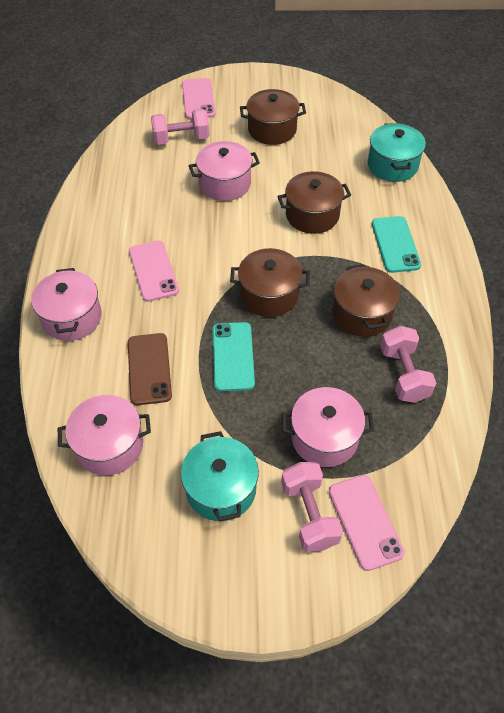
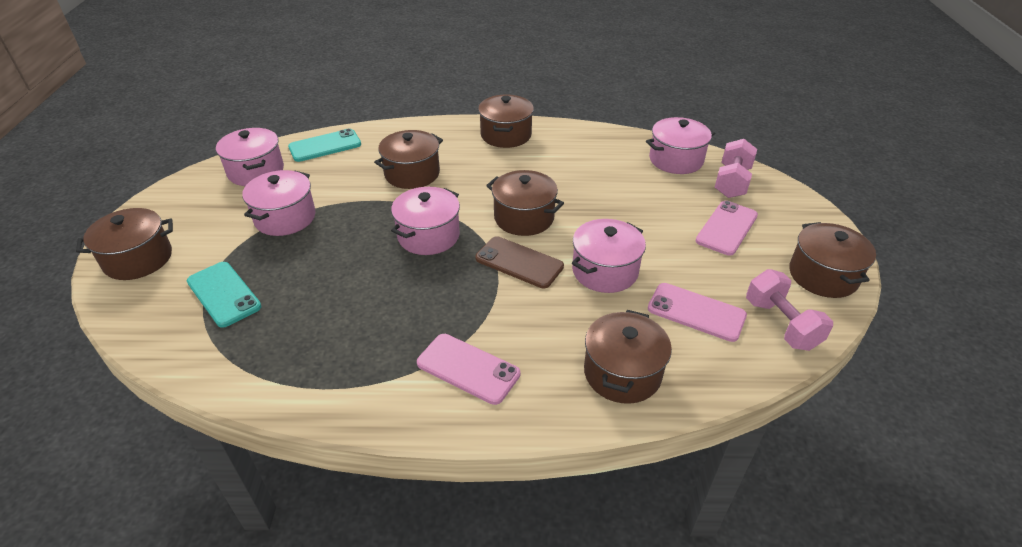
brown pot: [230,248,310,317] [240,89,306,145] [277,171,351,234] [333,264,400,337] = 4 -> [76,208,173,280] [374,130,443,189] [478,95,534,148] [486,170,564,236] [584,310,672,404] [789,222,876,298] = 6
pink dumbbell: [151,109,210,145] [281,462,343,552] [380,326,436,403] = 3 -> [714,139,757,198] [746,269,833,351] = 2
pink pot: [31,268,102,341] [58,395,151,476] [189,141,260,201] [282,387,374,467] = 4 -> [216,128,284,186] [242,170,316,236] [391,187,460,255] [572,219,646,293] [646,117,715,174] = 5
turquoise pot: [181,431,259,522] [368,123,426,182] = 2 -> none = 0

